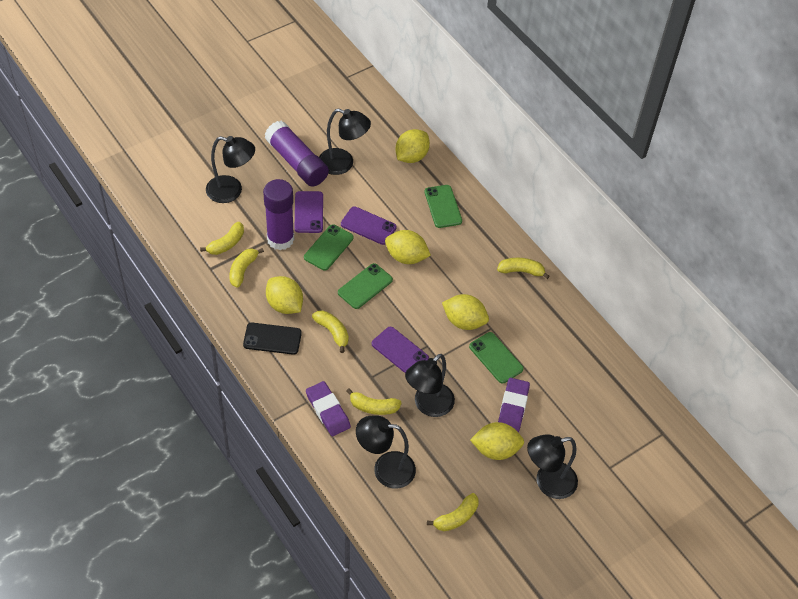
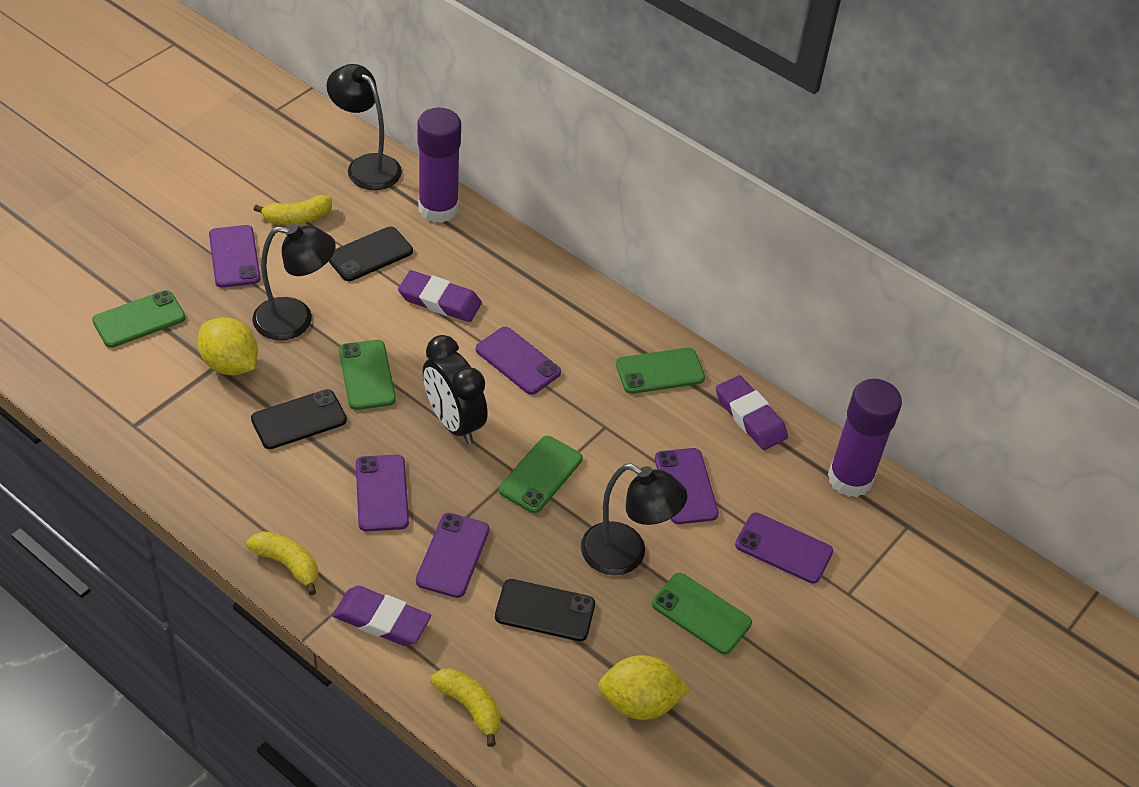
black clock: none = 0 -> [423,335,488,444] = 1
black lamp: [206,136,255,203] [319,109,371,175] [356,415,416,489] [405,354,455,417] [527,434,578,499] = 5 -> [252,224,336,340] [327,64,402,190] [581,464,688,575] = 3
black phone: [243,323,302,355] = 1 -> [251,389,347,449] [328,226,413,281] [495,579,595,641] = 3
green phone: [304,224,354,270] [338,263,393,309] [424,185,462,228] [469,332,524,383] = 4 -> [92,290,186,348] [339,340,396,410] [499,436,582,513] [616,348,705,394] [652,573,752,654] = 5
purple eraser: [306,381,351,436] [498,378,530,432] = 2 -> [333,586,431,646] [398,270,482,322] [716,375,788,450] = 3
purple phone: [295,191,323,233] [341,206,397,245] [372,327,429,373] = 3 -> [209,225,260,288] [356,455,409,531] [416,513,489,598] [476,327,561,395] [655,448,719,524] [735,513,833,584] = 6
yellow banana: [200,222,244,255] [229,248,264,288] [312,310,349,353] [346,388,402,415] [427,493,479,531] [497,258,550,279] = 6 -> [247,531,318,595] [254,195,332,225] [431,668,501,747] = 3
yellow lemon: [266,276,303,314] [385,230,431,264] [395,129,430,163] [442,294,489,330] [470,422,524,460] = 5 -> [198,317,258,375] [598,655,690,720] = 2

